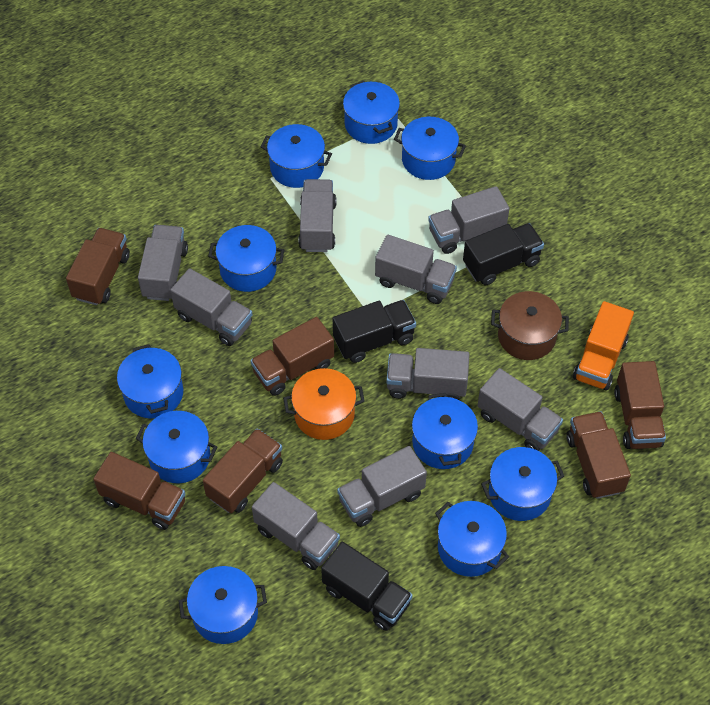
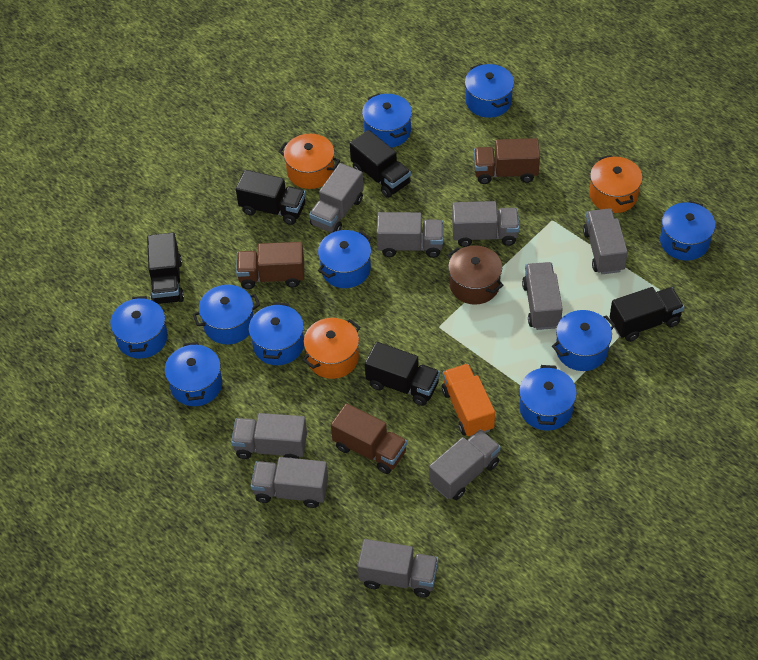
black truck: [321,542,413,631] [333,300,416,363] [463,223,544,285] = 3 -> [147,233,184,304] [236,170,306,225] [350,130,411,198] [365,342,440,406] [610,287,684,342] = 5
brown truck: [66,228,130,305] [93,452,185,530] [203,428,283,513] [250,317,334,396] [566,411,631,499] [614,361,666,449] = 6 -> [236,242,304,289] [331,403,407,474] [474,138,540,184] = 3
orange pot: [283,368,365,440] = 1 -> [279,134,340,189] [302,318,360,379] [589,155,642,213] = 3

